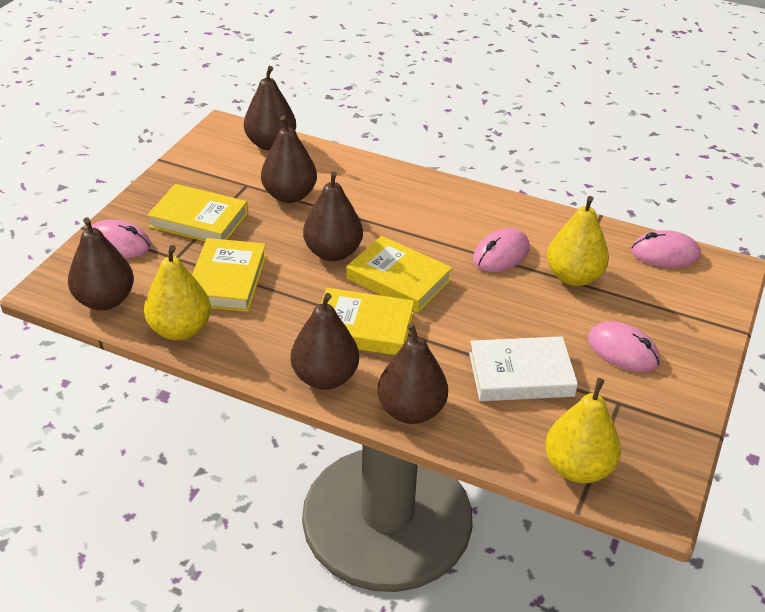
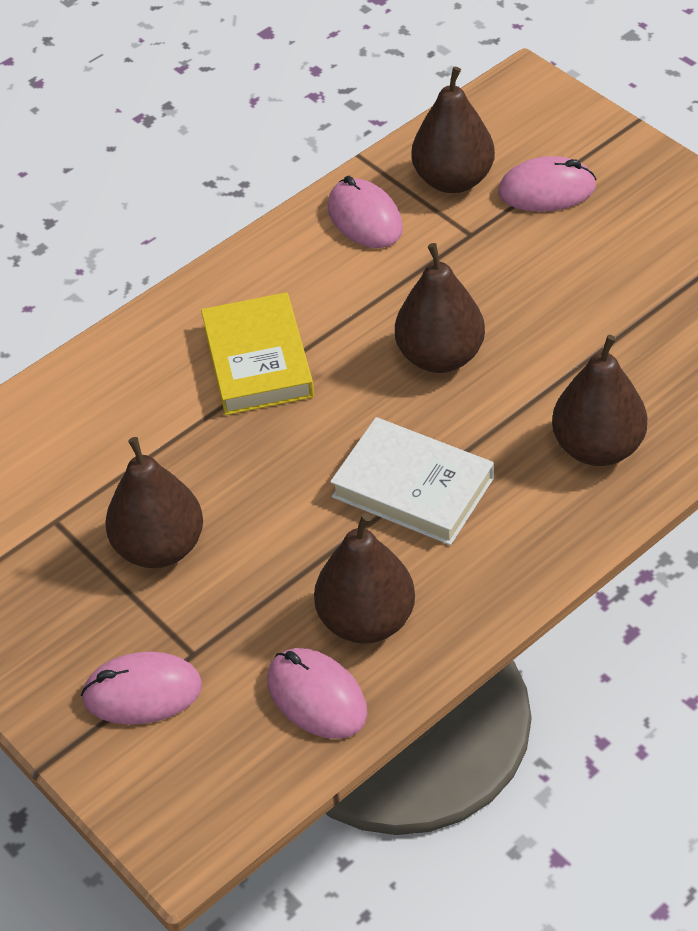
brown pear: [68,217,134,310] [244,66,296,150] [261,116,317,203] [291,293,359,390] [303,171,363,261] [377,323,448,424] = 6 -> [105,437,203,568] [314,513,415,644] [395,243,485,373] [411,67,495,193] [552,335,647,466] = 5
yellow book: [147,184,248,241] [192,238,267,312] [321,288,414,355] [346,236,452,312] = 4 -> [201,292,314,415] = 1
yellow pear: [144,245,211,340] [545,378,621,483] [547,196,609,286] = 3 -> none = 0

